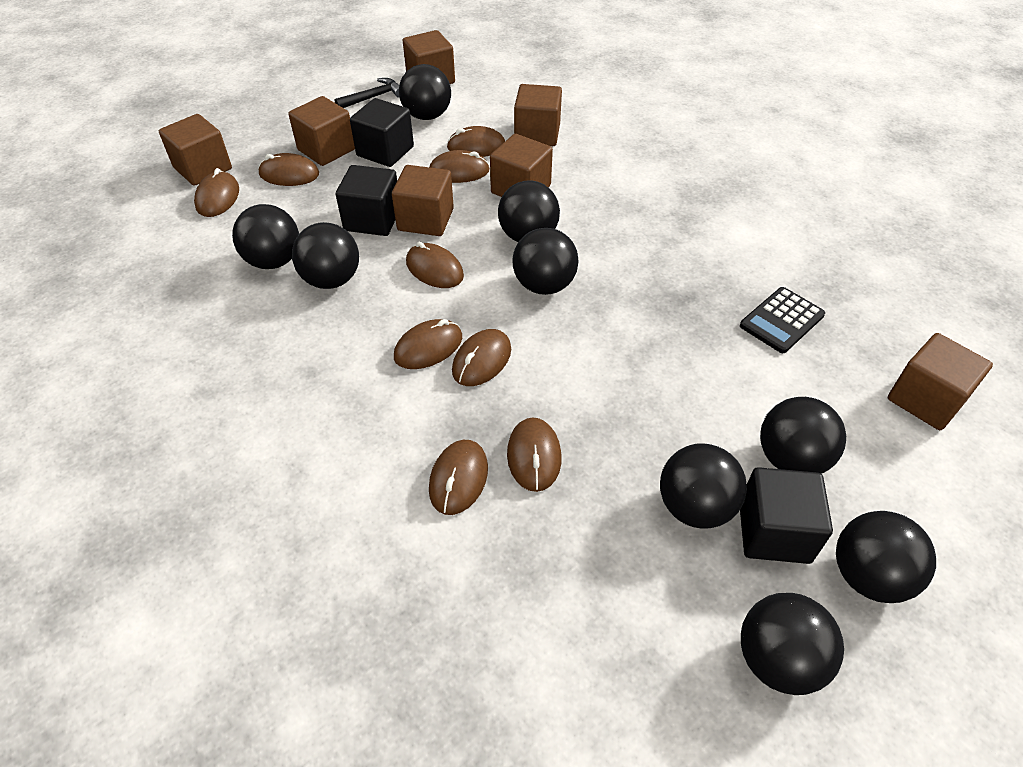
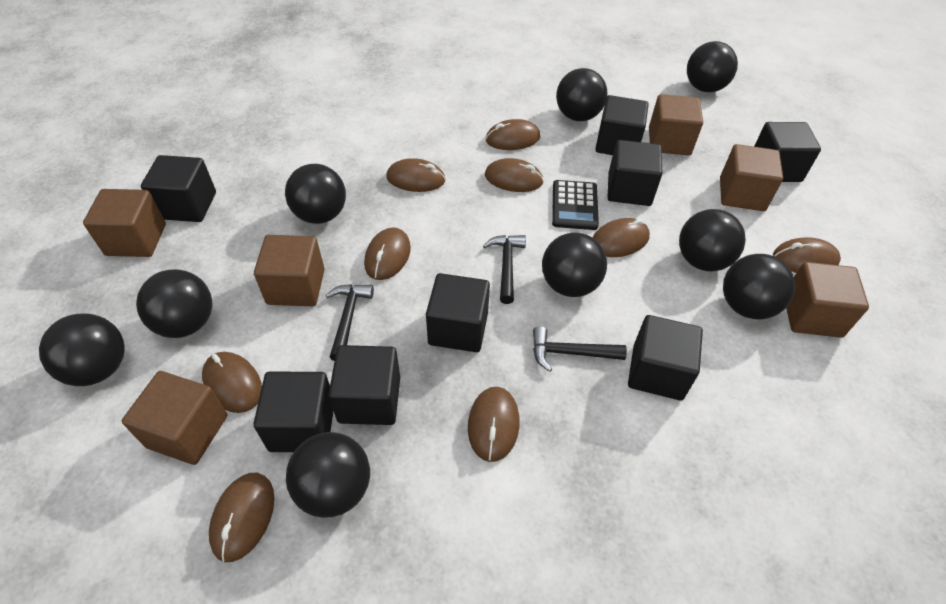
black cube: [336,165,397,236] [350,98,414,167] [740,467,833,564] = 3 -> [141,155,216,222] [254,372,333,452] [328,345,400,425] [426,273,490,352] [595,95,649,155] [608,140,663,206] [628,315,703,400] [754,122,821,182] = 8
black hammer: [335,78,400,108] = 1 -> [326,284,374,361] [483,235,526,304] [533,326,627,372] = 3
brown cube: [159,114,232,186] [288,96,355,166] [392,165,454,236] [403,30,455,84] [490,134,553,197] [514,84,562,146] [888,333,993,430] = 7 -> [83,189,166,257] [122,371,227,465] [254,235,325,306] [649,94,703,156] [720,144,783,211] [786,262,869,338] = 6

